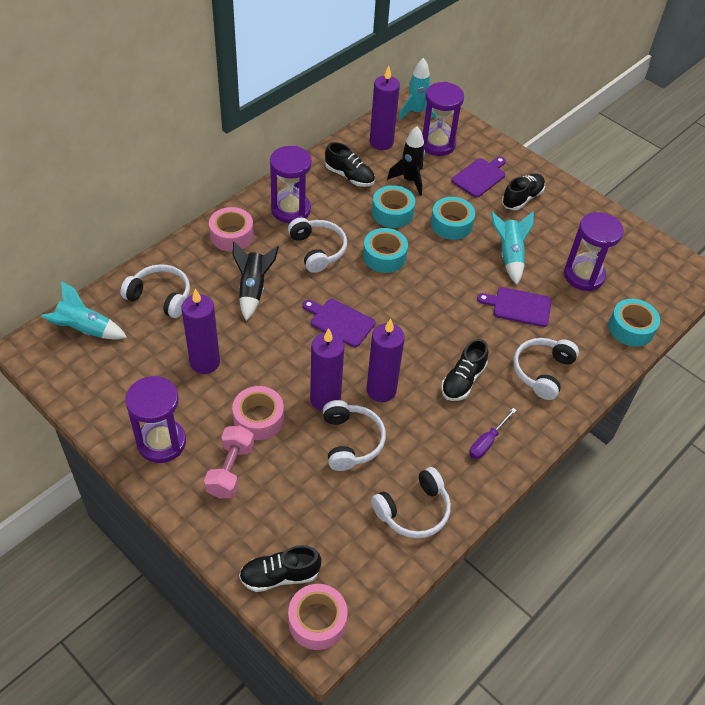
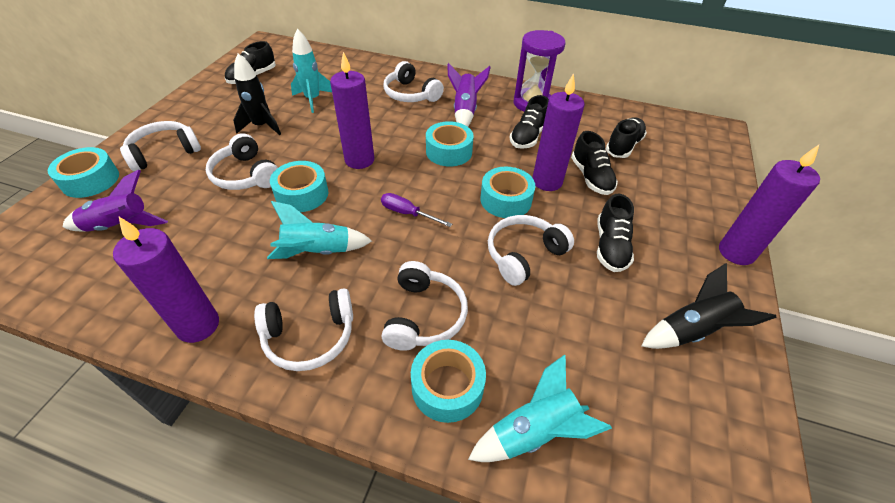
black shoe: [239,545,321,592] [325,142,375,187] [441,339,488,401] [502,173,545,210] = 4 -> [225,41,276,84] [510,95,549,149] [571,131,618,195] [597,194,634,272] [606,117,647,158] = 5
pink dumbbell: [204,425,254,499] = 1 -> none = 0
pink tape: [209,207,254,251] [232,386,284,440] [288,584,347,650] = 3 -> none = 0
purple cutting board: [303,299,375,347] [452,157,506,197] [477,287,551,327] = 3 -> none = 0
purple hourglass: [125,376,186,463] [270,146,312,223] [422,82,464,156] [564,212,624,291] = 4 -> [513,30,566,112] = 1
purple rocket: none = 0 -> [63,170,168,232] [448,63,491,127] = 2
turquoise tape: [363,228,408,273] [372,185,415,228] [431,197,475,240] [608,299,660,347] = 4 -> [48,147,119,198] [270,161,328,212] [411,340,486,423] [426,121,474,166] [480,167,535,218] = 5
white headphones: [120,264,190,318] [288,217,347,273] [323,400,386,471] [371,467,451,538] [513,338,579,400] = 5 -> [120,121,201,172] [206,133,278,190] [254,289,353,371] [382,261,468,351] [384,61,444,102] [488,215,574,286] = 6

